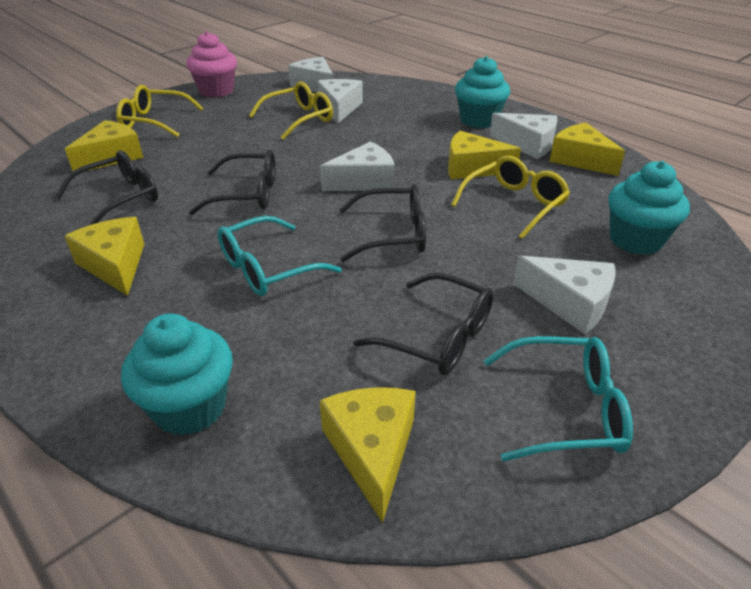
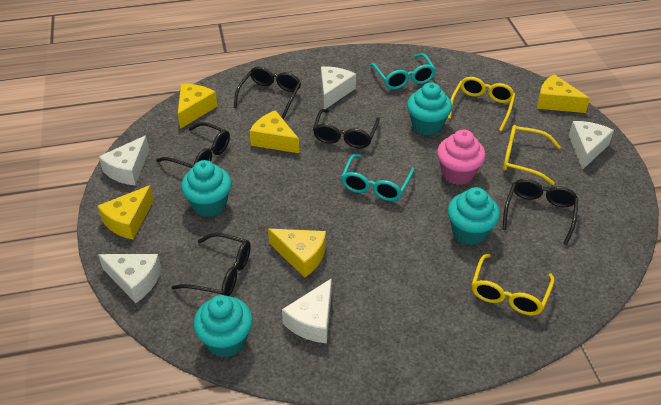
black glasses: [55,150,158,226] [189,150,275,215] [339,184,426,262] [353,273,494,375] = 4 -> [156,122,230,168] [171,233,250,296] [234,67,301,119] [313,109,380,148] [502,179,578,245] = 5
turquoise cupcake: [121,314,233,436] [455,56,510,128] [608,161,690,255] = 3 -> [181,160,231,217] [193,295,253,357] [407,82,452,135] [448,187,500,245] = 4

